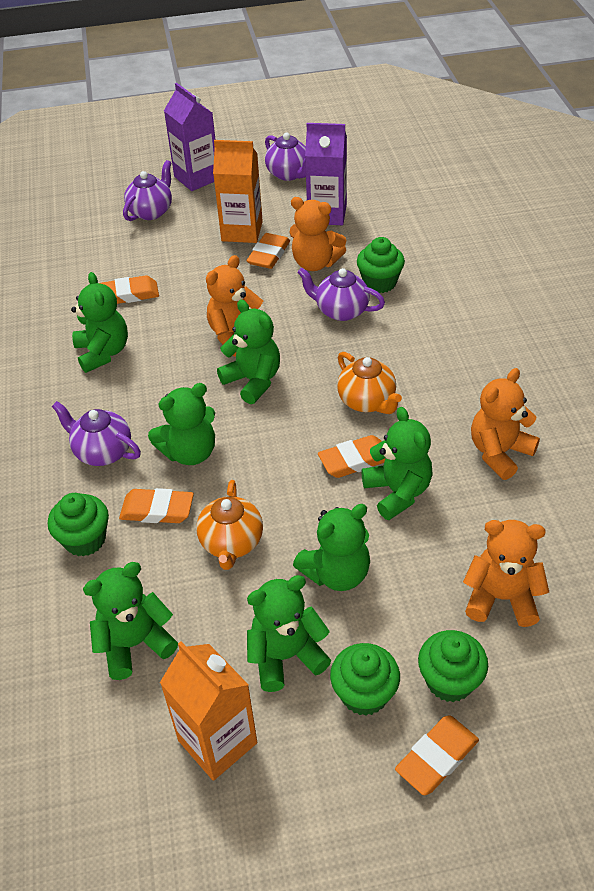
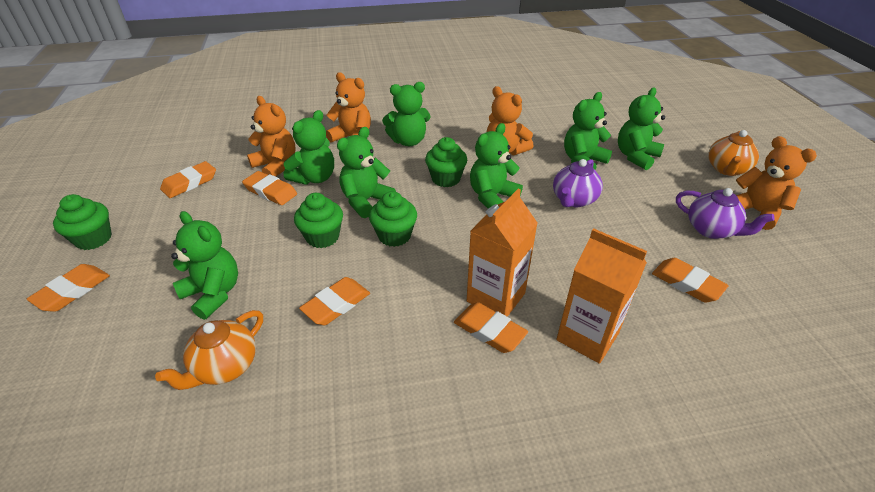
orange eraser: [100,275,159,304] [119,488,194,523] [246,233,290,269] [318,435,385,478] [395,715,479,795] = 5 -> [27,264,110,312] [160,161,216,198] [242,171,297,205] [299,277,370,325] [454,302,528,353] [652,258,729,302] = 6
purple carton: [164,83,215,191] [305,123,347,225] = 2 -> none = 0
purple teapot: [52,401,141,466] [123,160,172,221] [265,133,306,181] [297,268,385,321] = 4 -> [553,159,603,207] [676,188,775,239] = 2

